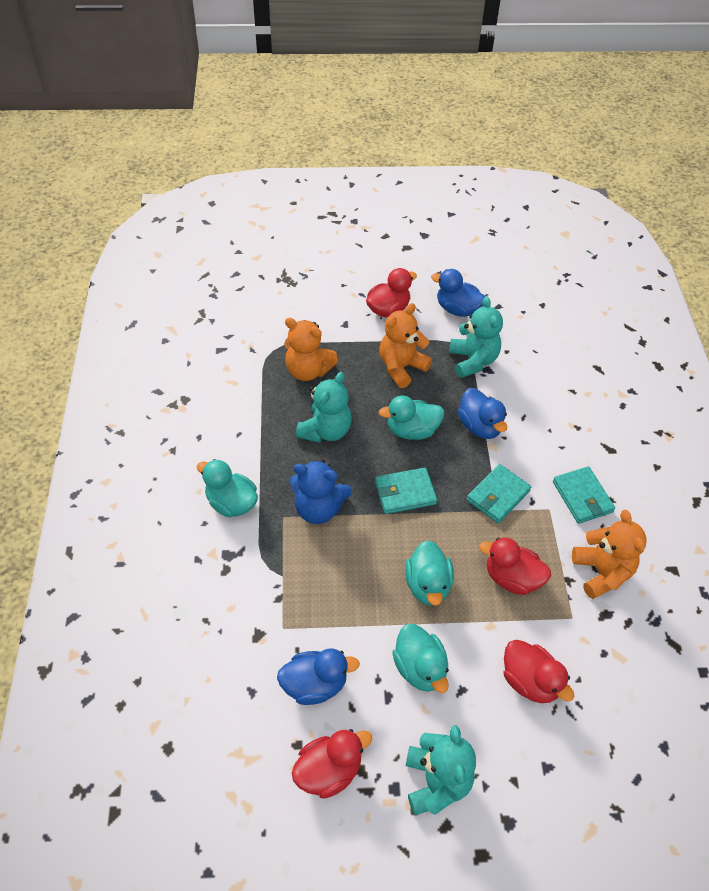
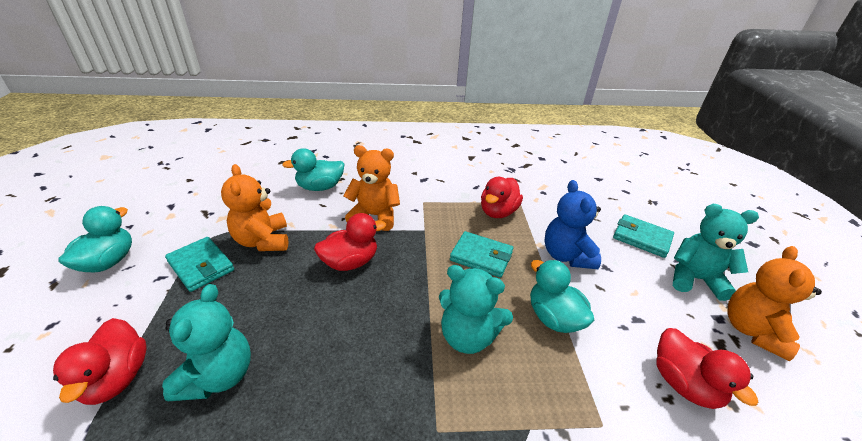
blue duck: [277,649,360,705] [431,269,486,317] [458,388,507,439] = 3 -> none = 0
turquoise duck: [197,459,258,517] [379,395,445,440] [392,624,449,693] [405,540,454,606] = 4 -> [58,206,132,272] [282,148,345,191] [530,260,594,333] = 3

